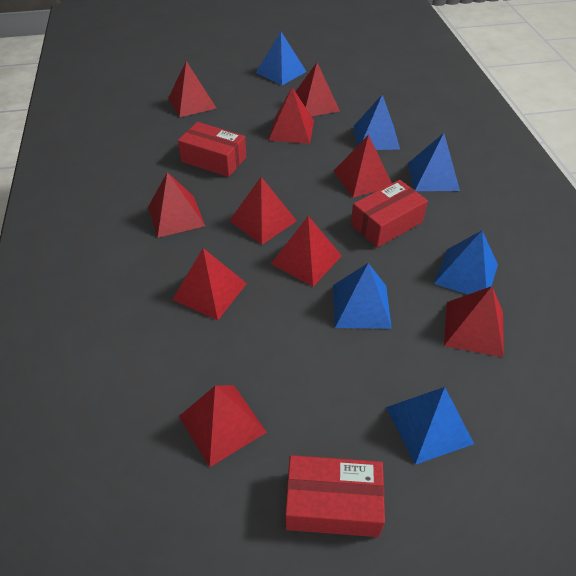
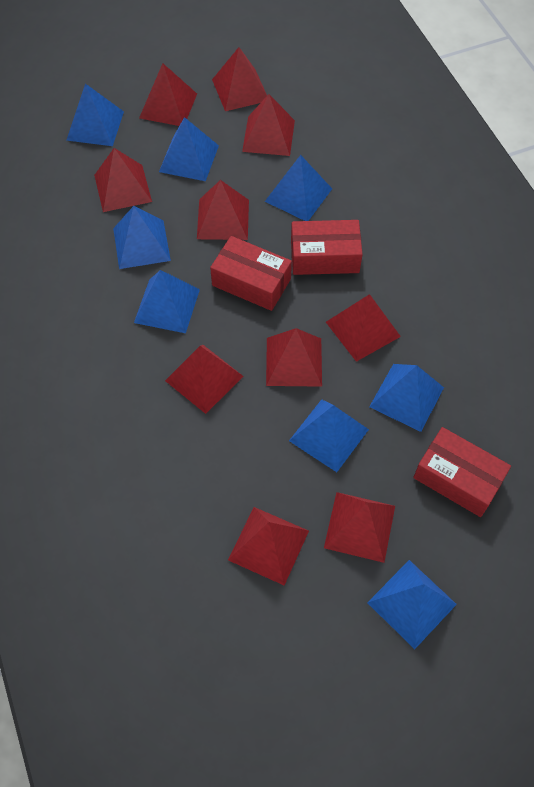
blue pyramid: [256,31,307,85] [333,263,392,329] [353,95,400,150] [386,387,474,465] [408,133,460,191] [434,230,498,295] = 6 -> [66,84,124,146] [113,206,171,269] [134,270,200,333] [159,117,219,181] [265,155,332,221] [289,399,369,472] [367,560,457,649] [369,364,444,432] = 8

